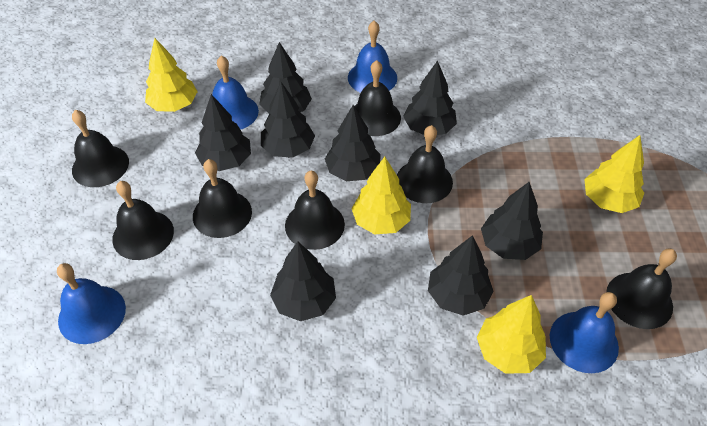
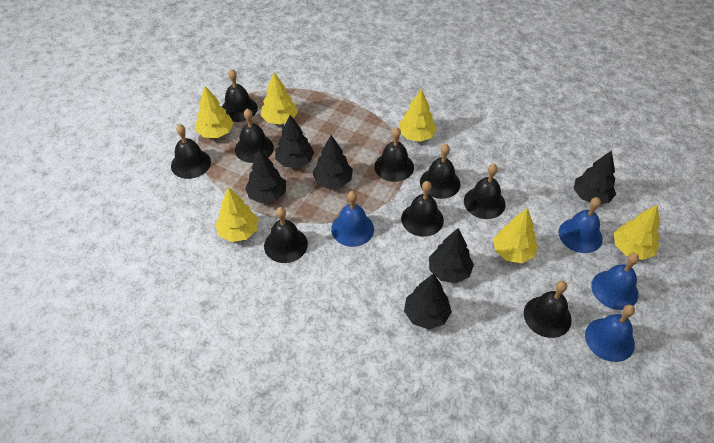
black bell: [72,110,129,187] [112,181,174,260] [193,159,252,238] [285,171,345,250] [354,60,401,136] [397,125,453,203] [606,248,677,329] = 7 -> [171,124,211,179] [222,69,258,122] [235,109,274,163] [264,207,308,263] [374,127,414,182] [401,181,444,237] [420,144,460,199] [464,164,506,219] [524,281,572,338] = 9
black tree: [195,94,251,171] [259,42,312,114] [261,82,315,158] [270,242,336,321] [325,105,381,181] [403,60,457,135] [428,235,494,316] [481,182,543,260] = 8 -> [245,149,286,204] [275,115,314,168] [313,135,353,188] [404,273,452,329] [429,228,474,283] [573,150,616,204] = 6
yellow tree: [145,38,198,112] [351,157,411,234] [477,295,546,374] [584,135,644,213] = 4 -> [196,86,234,138] [215,187,259,242] [261,72,298,124] [399,89,437,142] [493,208,538,263] [614,205,660,260] = 6

